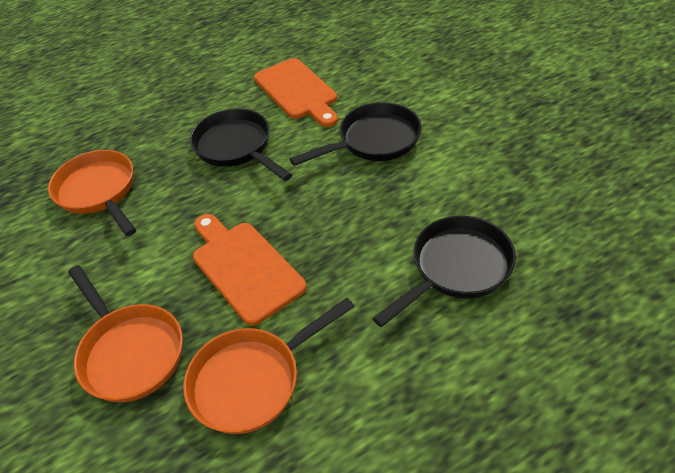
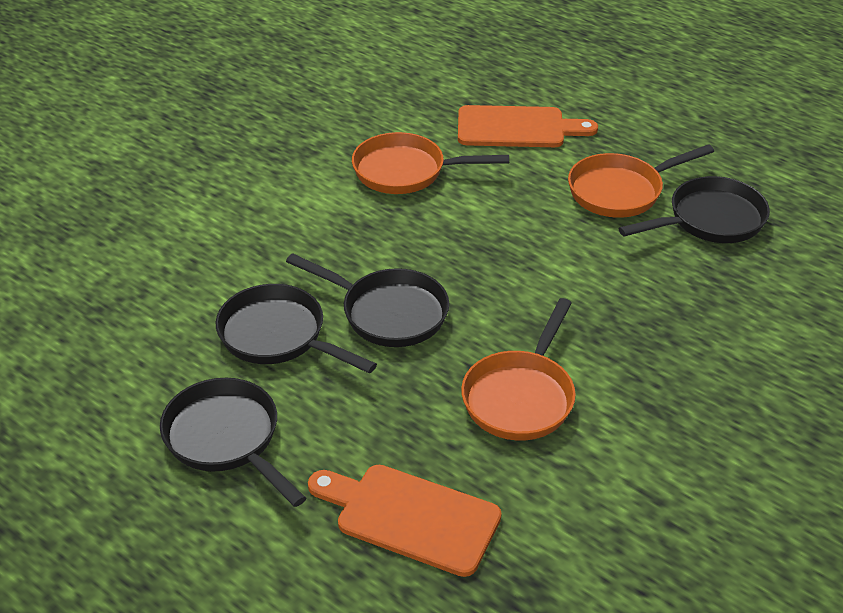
black pan: [190,108,292,181] [290,102,422,166] [372,216,516,327] = 3 -> [160,378,306,507] [215,284,377,373] [286,253,449,347] [618,176,770,243] = 4

